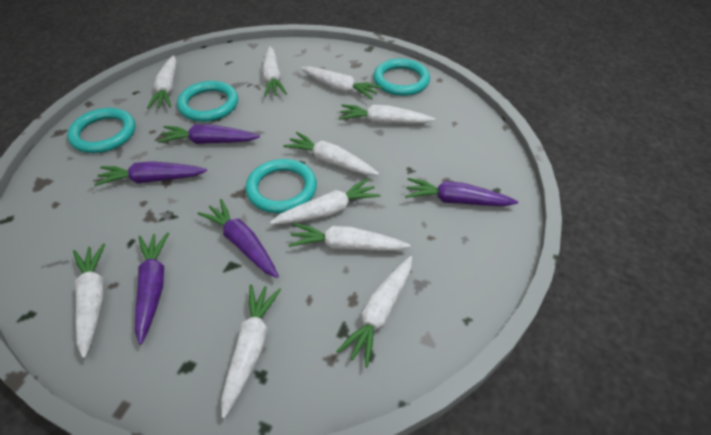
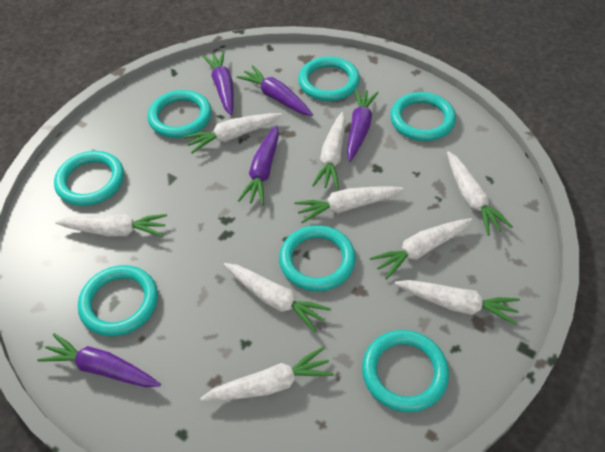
turquoise ring: [67,108,135,153] [177,81,238,122] [245,159,317,213] [373,58,430,96] = 4 -> [54,151,124,206] [78,265,158,337] [148,90,212,138] [279,225,356,291] [298,56,360,101] [362,330,449,412] [390,92,456,141] = 7
white carrot: [73,243,105,358] [147,55,177,109] [221,284,281,418] [262,46,287,97] [270,178,380,224] [283,132,379,175] [288,223,410,251] [300,66,382,99] [336,256,412,367] [339,104,435,124] = 10 -> [55,214,167,237] [184,113,282,154] [200,347,334,401] [223,263,331,332] [295,186,403,223] [312,112,346,190] [370,218,473,280] [395,280,520,325] [447,151,513,236] = 9

